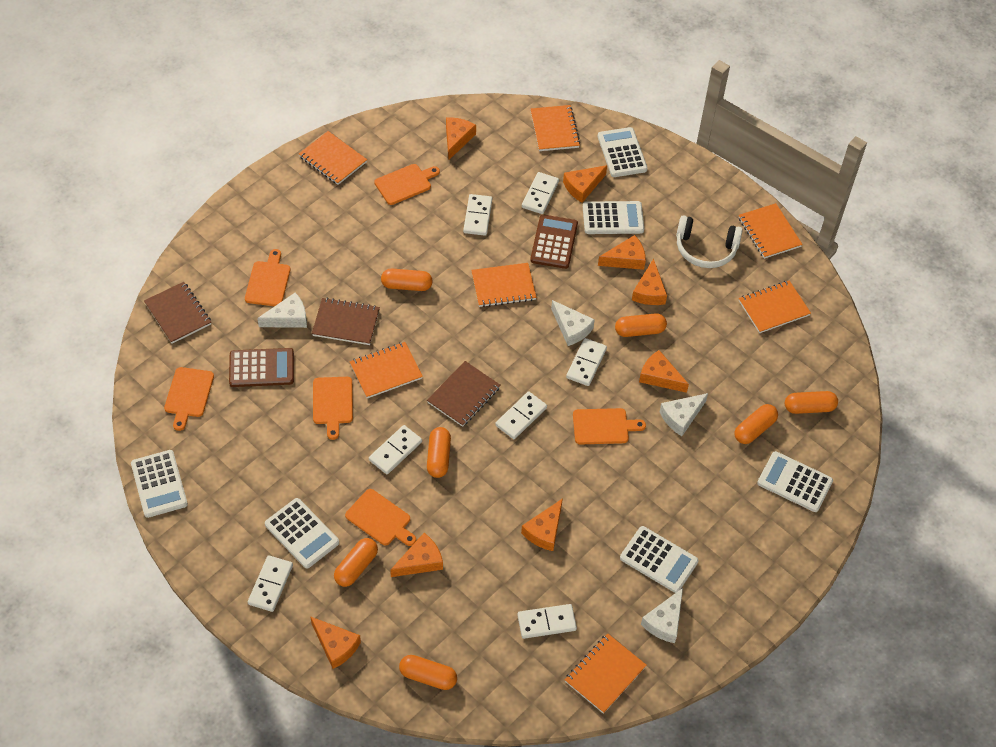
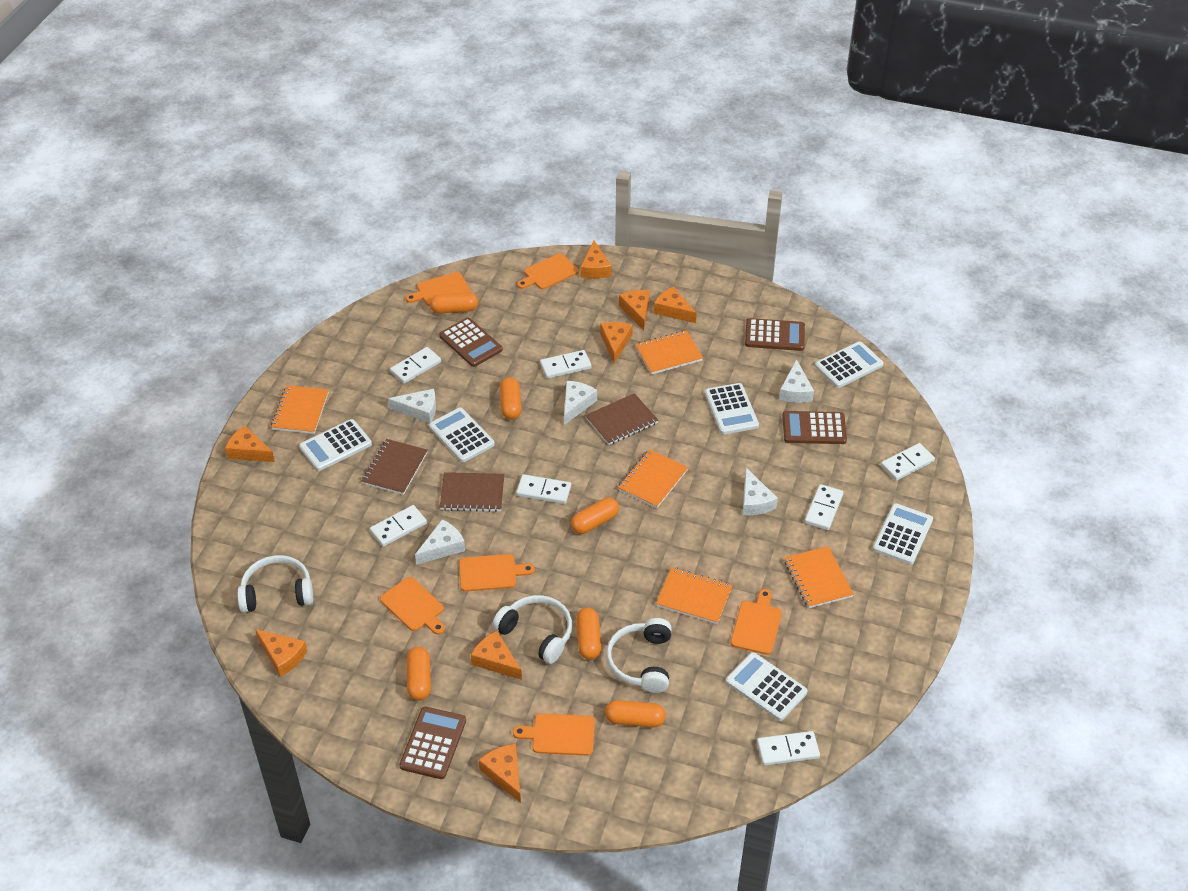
brown calculator: [229,348,294,387] [530,215,578,269] = 2 -> [399,707,466,779] [439,318,503,367] [745,318,805,351] [782,411,847,444] = 4
orange capsule: [334,538,378,587] [381,269,433,291] [399,655,457,690] [427,427,451,478] [615,313,667,337] [735,404,778,444] [785,391,838,414] = 7 -> [407,647,431,701] [430,293,478,313] [500,377,522,419] [571,498,619,534] [576,607,601,660] [605,700,666,727] = 6
orange notebook: [299,131,367,185] [350,342,423,398] [471,263,536,307] [531,105,580,151] [565,633,647,714] [739,203,803,259] [739,280,811,333] = 7 -> [271,385,329,434] [618,449,688,508] [635,330,703,375] [656,567,732,624] [784,546,854,608] = 5
white cheese: [257,293,307,328] [551,300,595,346] [641,588,683,643] [660,393,708,436] = 4 -> [388,389,436,423] [415,519,465,565] [564,381,597,425] [742,468,778,515] [779,359,814,403] = 5
white headphones: [676,215,743,268] = 1 -> [237,555,313,613] [492,595,572,664] [606,618,672,693] = 3

